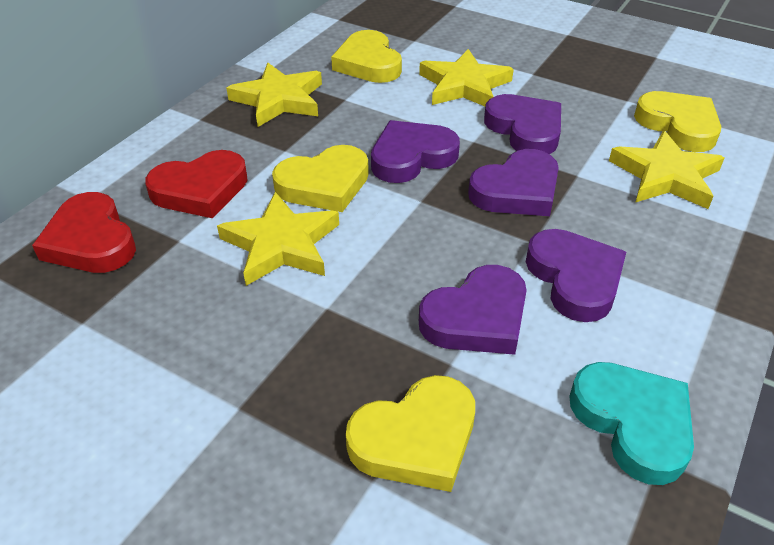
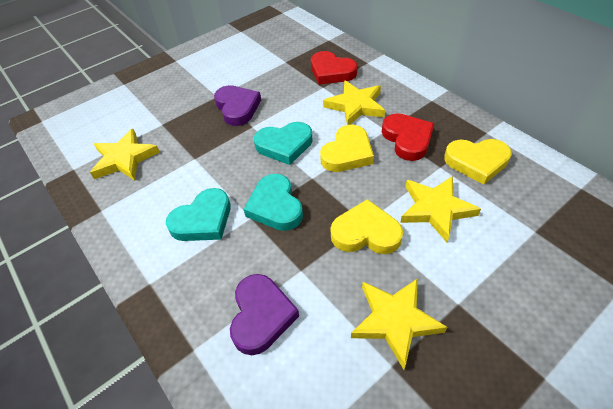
purple heart: [371,120,460,183] [419,265,527,355] [468,149,559,216] [484,94,561,154] [526,229,626,322] = 5 -> [214,85,261,126] [230,274,299,355] = 2
turquoise heart: [569,362,694,485] = 1 -> [166,188,231,241] [244,174,303,231] [254,122,312,165] = 3
yellow heart: [272,145,369,212] [331,30,402,83] [346,375,475,492] [634,91,721,152] = 4 -> [320,125,374,172] [331,199,403,254] [444,139,512,185] = 3

